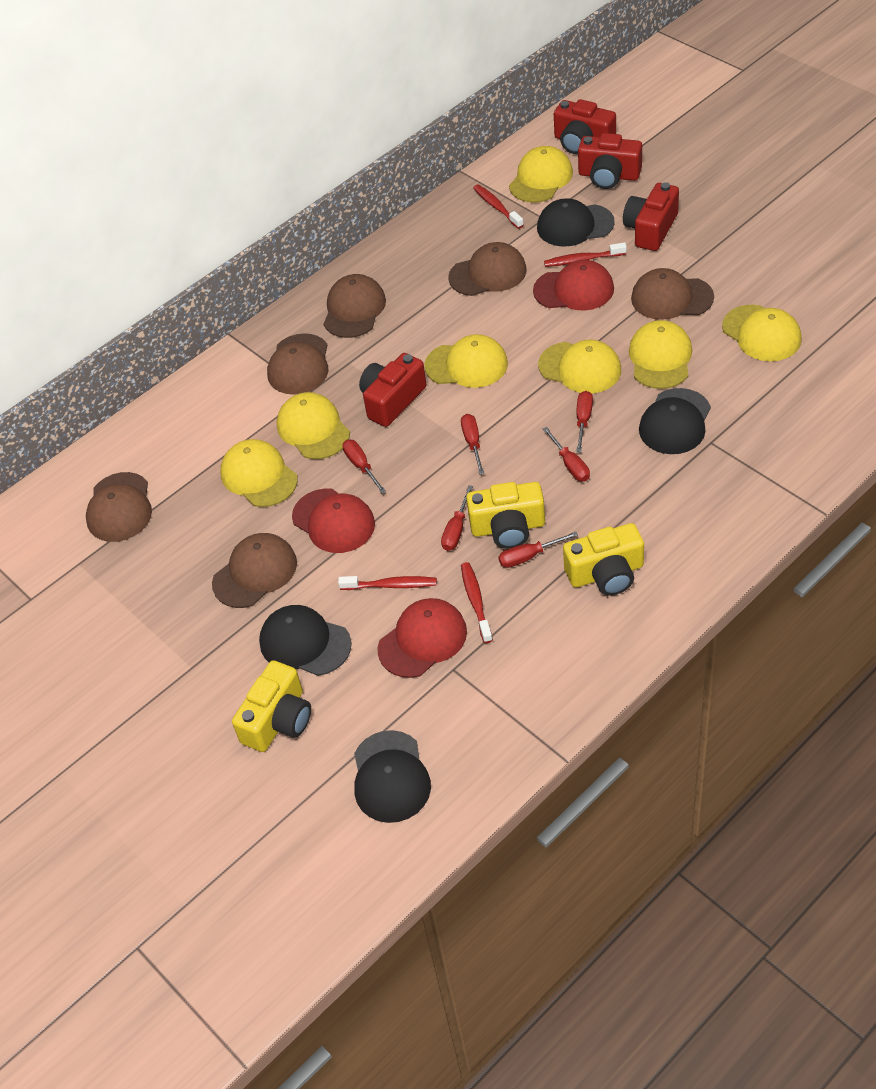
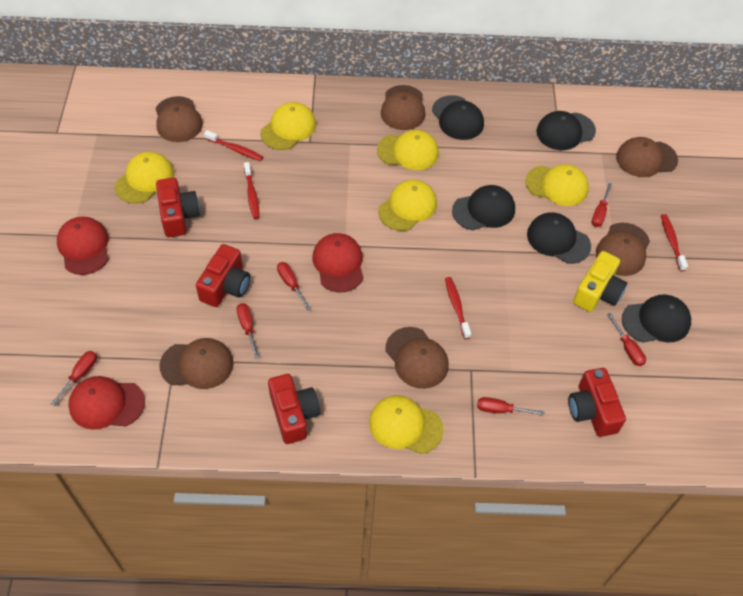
black cap: [259,605,352,676] [354,730,431,823] [537,198,615,247] [639,388,711,454] = 4 -> [432,95,484,140] [452,185,515,230] [527,213,591,264] [537,111,596,150] [622,295,691,343] = 5
yellow camera: [232,660,311,752] [466,482,545,549] [563,523,644,596] = 3 -> [573,251,627,312] = 1
yellow cap: [220,439,298,507] [277,392,350,459] [424,334,508,388] [509,146,573,203] [538,340,621,393] [629,320,692,389] [722,305,802,361] = 7 -> [115,152,174,203] [260,102,316,150] [369,395,444,454] [377,130,439,170] [378,179,437,231] [525,164,589,206] = 6

